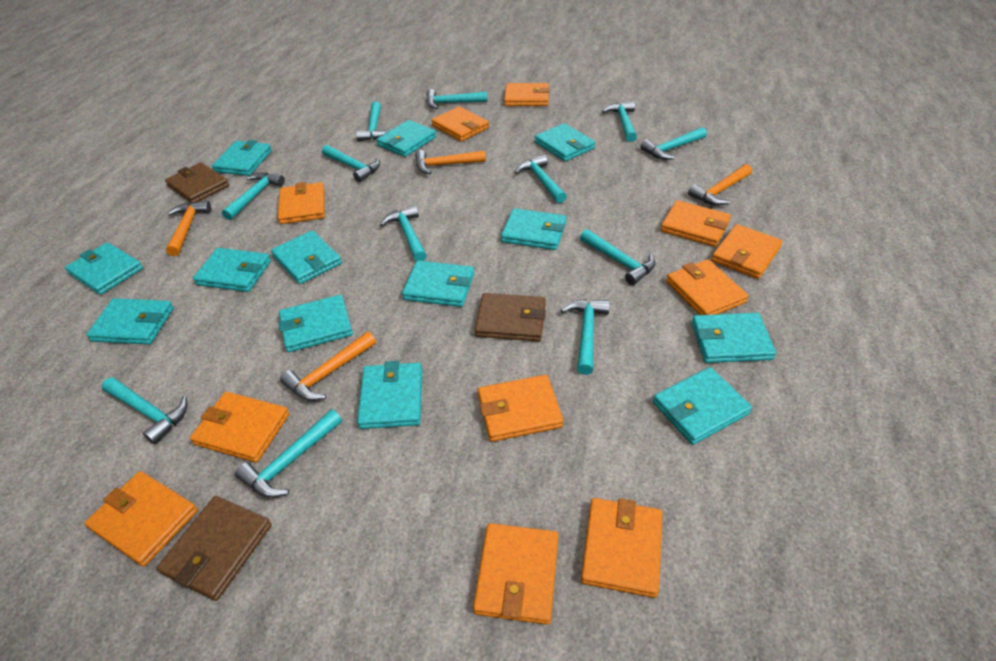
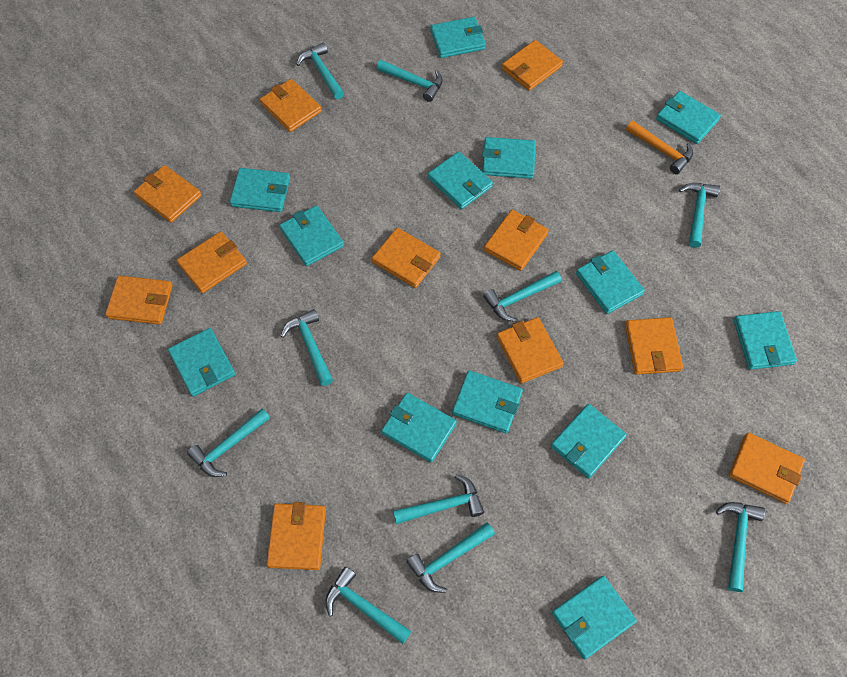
brown wallet: [157,496,272,601] [165,163,229,203] [475,293,546,342] = 3 -> none = 0
orange hammer: [166,201,211,256] [280,332,376,401] [415,150,486,174] [688,164,752,206] = 4 -> [626,120,693,174] = 1
turquoise hammer: [102,377,187,445] [222,172,285,220] [235,409,342,498] [322,145,380,182] [356,101,391,141] [380,205,427,261] [426,89,487,109] [515,155,567,203] [561,299,610,375] [580,229,656,285] [602,101,637,142] [640,127,707,160] = 12 -> [187,408,270,477] [281,309,333,386] [296,43,344,99] [325,566,411,644] [377,60,443,102] [393,474,484,524] [406,522,495,593] [483,271,562,322] [679,183,720,248] [716,502,765,592] = 10

